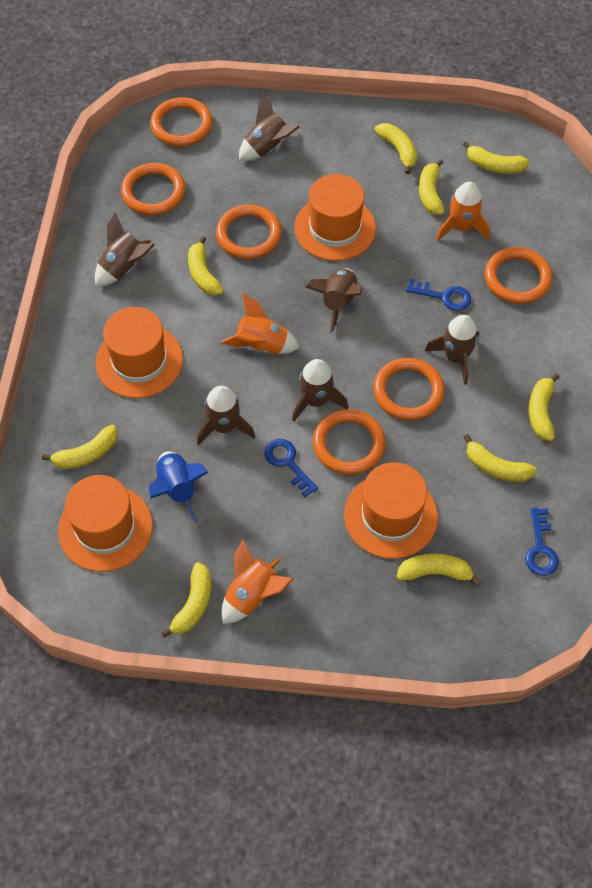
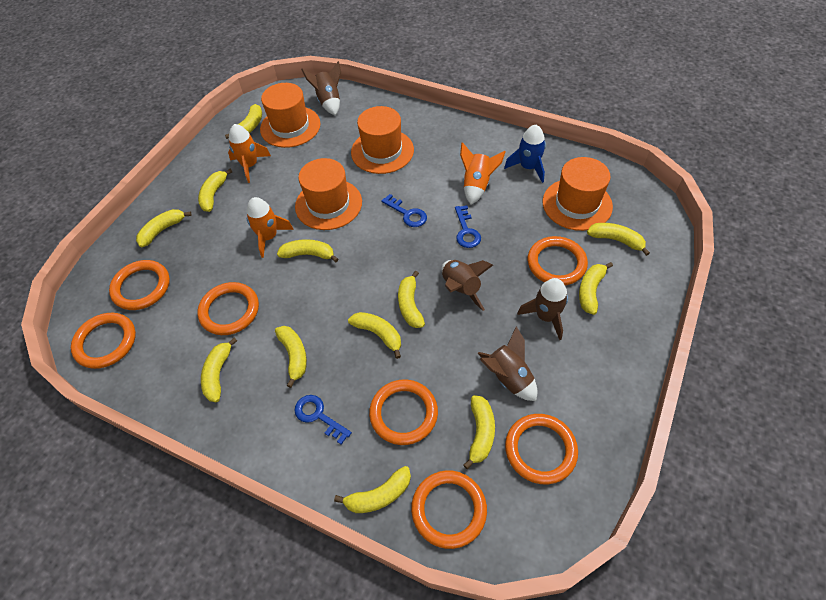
brown rocket: [95,212,155,287] [197,386,255,446] [239,93,299,161] [292,359,348,422] [305,268,363,333] [425,315,479,385] = 6 -> [301,61,341,115] [442,260,493,311] [478,326,537,401] [517,278,568,340] = 4
orange ring: [121,163,185,215] [150,97,213,147] [216,205,282,259] [313,409,386,475] [373,358,445,421] [484,247,552,304] = 6 -> [71,313,136,369] [109,260,170,310] [197,282,259,335] [369,379,438,445] [411,470,487,549] [505,414,578,484] [528,236,588,285] = 7
yellow banana: [42,425,118,469] [161,563,211,638] [188,236,224,296] [374,123,417,174] [396,554,481,586] [419,159,445,215] [463,141,529,174] [463,434,537,482] [528,373,559,441] = 9 -> [136,209,192,248] [198,169,232,212] [201,338,237,402] [225,104,262,139] [275,326,307,388] [277,239,338,262] [334,466,411,513] [348,312,401,359] [398,271,425,328] [463,395,495,469] [579,262,613,315] [587,223,650,256] = 12

